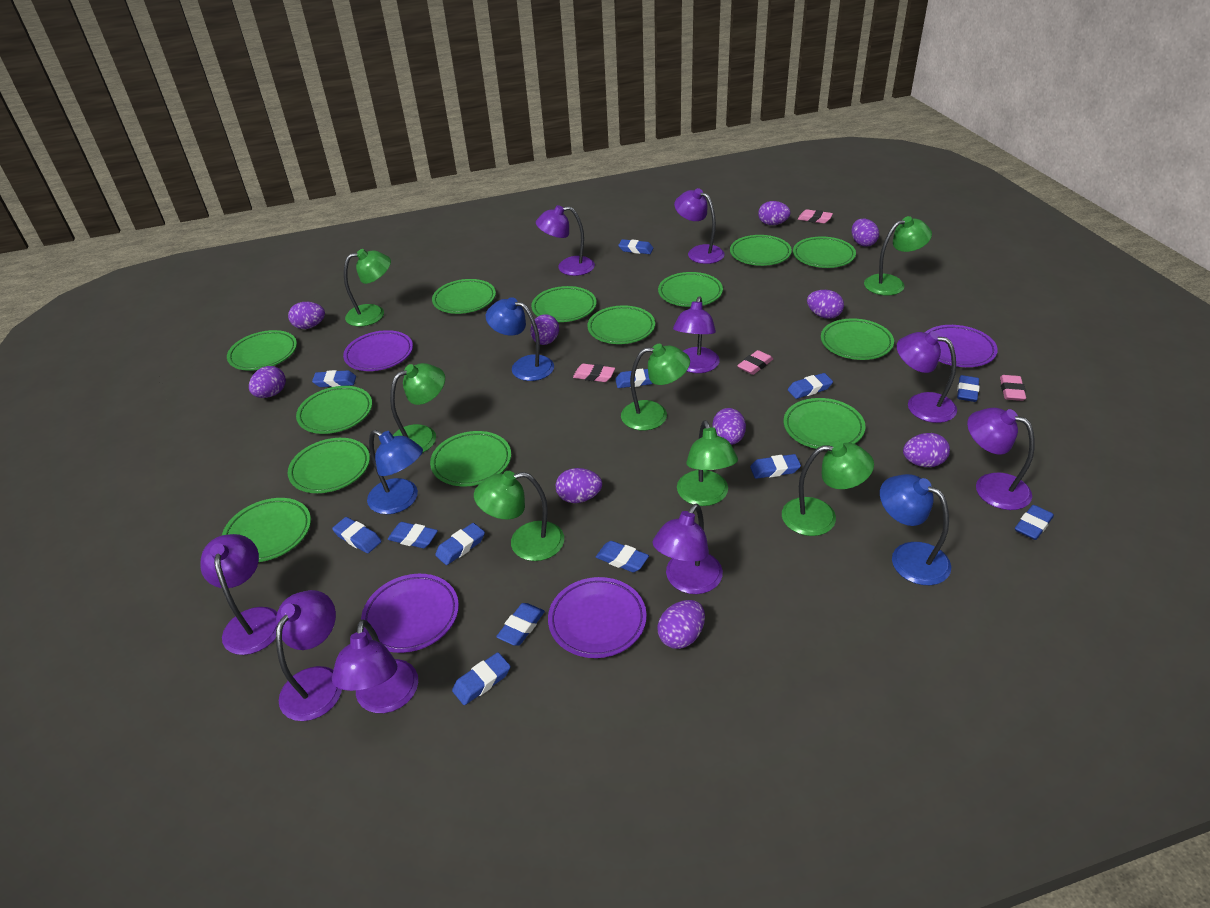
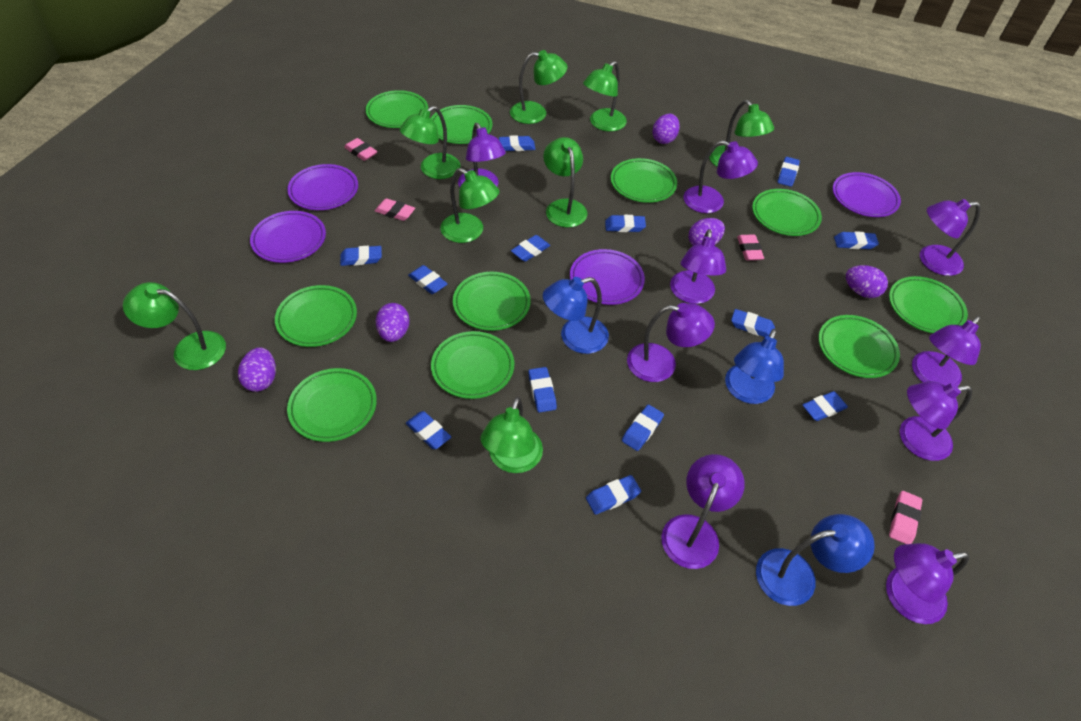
green lamp: [344,249,391,327] [390,363,445,453] [474,471,564,561] [621,344,690,430] [677,420,738,506] [782,441,874,536] [864,216,932,295] = 7 -> [123,282,226,370] [400,106,461,179] [440,168,500,243] [481,397,543,473] [510,50,568,124] [543,137,588,228] [583,61,627,132] [709,100,774,167] = 8
green plate: [222,498,311,562] [227,330,297,371] [288,438,370,493] [296,386,372,434] [430,431,511,486] [432,279,496,314] [531,286,596,322] [587,305,655,344] [658,272,723,307] [730,235,792,266] [784,398,866,449] [793,236,856,268] [821,318,894,360] = 13 -> [275,285,357,347] [287,368,377,442] [366,90,428,128] [431,105,492,144] [431,331,514,399] [453,272,531,331] [611,158,677,203] [752,189,822,236] [818,315,900,378] [889,276,968,333] = 10
purple egg: [249,366,286,398] [288,302,325,329] [530,314,559,345] [556,468,602,503] [657,600,705,649] [713,408,746,445] [758,201,790,225] [807,290,844,319] [851,219,879,247] [903,433,950,467] = 10 -> [238,348,276,392] [376,303,410,342] [652,114,680,144] [688,218,725,246] [846,265,888,298] = 5

